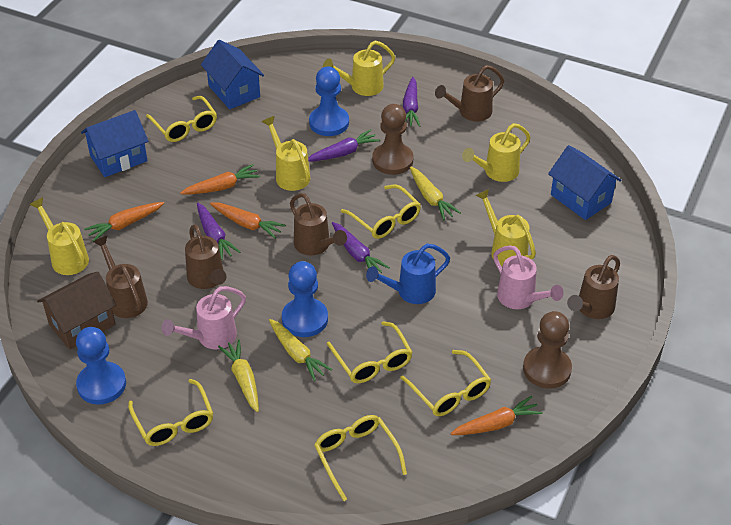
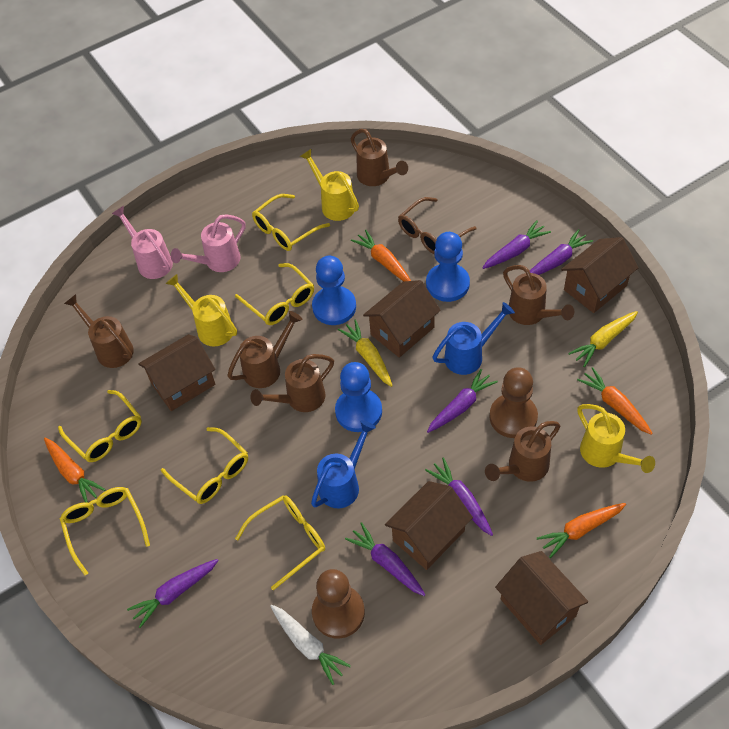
blue house: [81,110,149,177] [201,40,264,109] [548,145,622,220] = 3 -> none = 0
blue watering can: [366,244,450,304] = 1 -> [311,420,376,508] [433,302,515,375] = 2
brown glasses: none = 0 -> [398,197,477,254] = 1
brown house: [37,272,116,350] = 1 -> [138,334,215,411] [363,280,441,358] [385,481,473,570] [495,551,588,645] [561,237,638,313] = 5
brown watering can: [93,235,148,318] [185,224,226,289] [290,193,347,255] [435,65,505,121] [567,255,620,319] = 5 -> [64,294,134,368] [227,311,303,388] [250,354,334,412] [351,129,408,186] [485,421,560,482] [503,265,574,325] = 6
purple carrot: [197,203,241,260] [308,129,380,162] [332,222,390,273] [403,77,420,127] = 4 -> [127,559,219,628] [345,522,426,596] [425,457,493,536] [427,369,498,433] [482,220,551,269] [530,229,593,275] = 6
white carrot: none = 0 -> [270,605,351,685] = 1
yellow carrot: [218,339,259,412] [269,319,332,381] [410,166,461,220] = 3 -> [338,319,393,387] [568,311,638,367] = 2
yellow watering can: [30,197,89,275] [262,116,310,191] [323,41,395,96] [462,123,531,182] [476,189,536,266] = 5 -> [166,274,237,346] [300,149,359,221] [577,404,655,473] = 3

